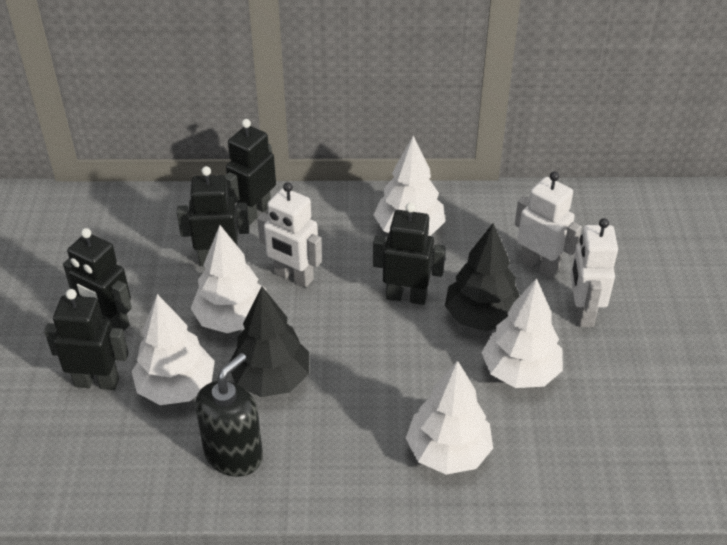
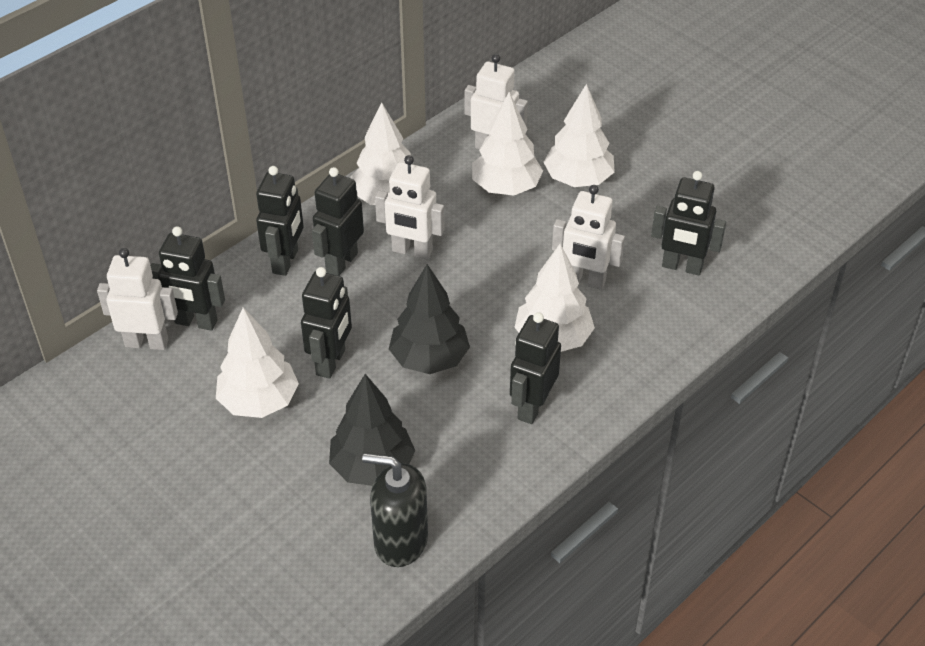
black robot: [44,289,129,390] [63,228,132,331] [177,166,249,266] [225,119,276,225] [373,203,446,305] = 5 -> [150,227,225,331] [256,166,304,276] [301,267,352,379] [312,167,364,276] [510,312,561,424] [651,171,726,275] = 6
white robot: [257,182,322,288] [515,172,582,278] [570,218,618,327] = 3 -> [97,248,178,350] [375,155,445,259] [465,54,528,149] [552,185,625,290] = 4

